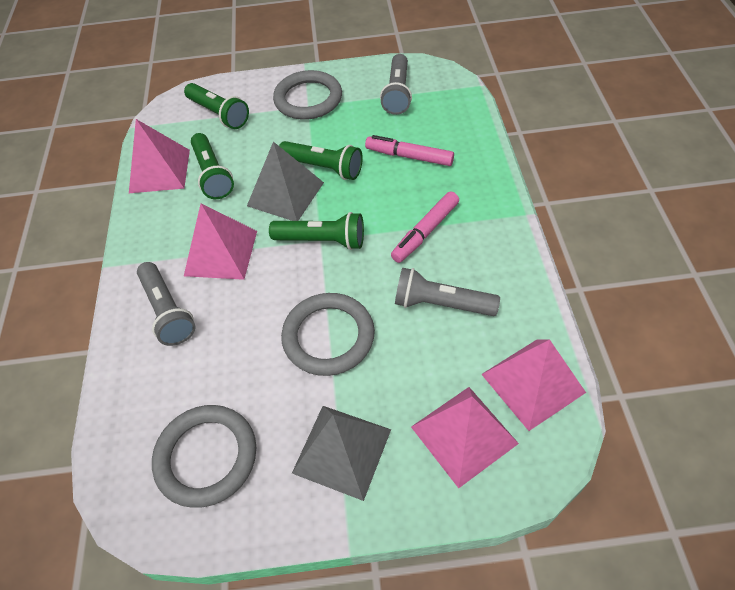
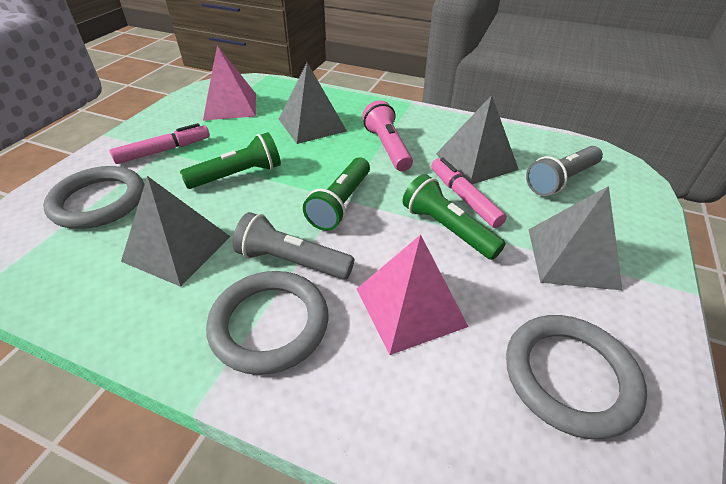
green flashlight: [184,83,249,129] [191,133,234,199] [269,212,364,250] [279,141,363,180] = 4 -> [180,132,281,189] [303,157,370,231] [402,174,506,260] = 3
grey flashlight: [137,262,195,346] [380,54,412,115] [395,268,500,316] = 3 -> [232,212,354,280] [526,146,603,196] = 2
grey pyramid: [247,142,324,221] [292,406,391,501] = 2 -> [121,176,231,287] [279,63,347,144] [436,95,519,184] [528,186,623,290] = 4
pink flashlight: none = 0 -> [362,100,413,171] = 1
pink pyramid: [129,119,190,193] [184,203,257,280] [411,387,519,488] [481,339,586,431] = 4 -> [203,45,256,120] [357,235,468,355] = 2

